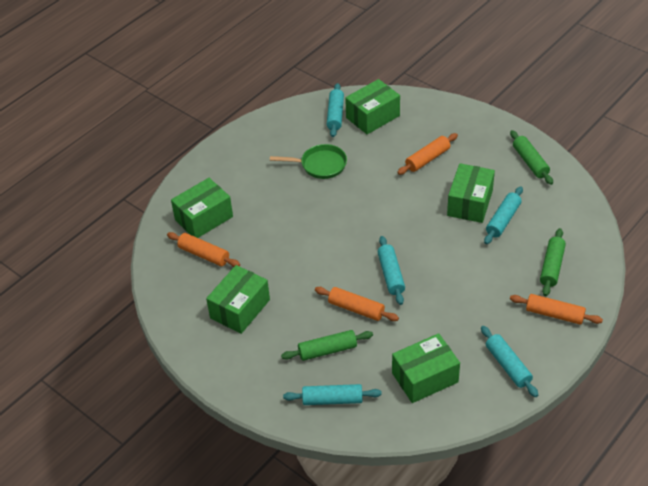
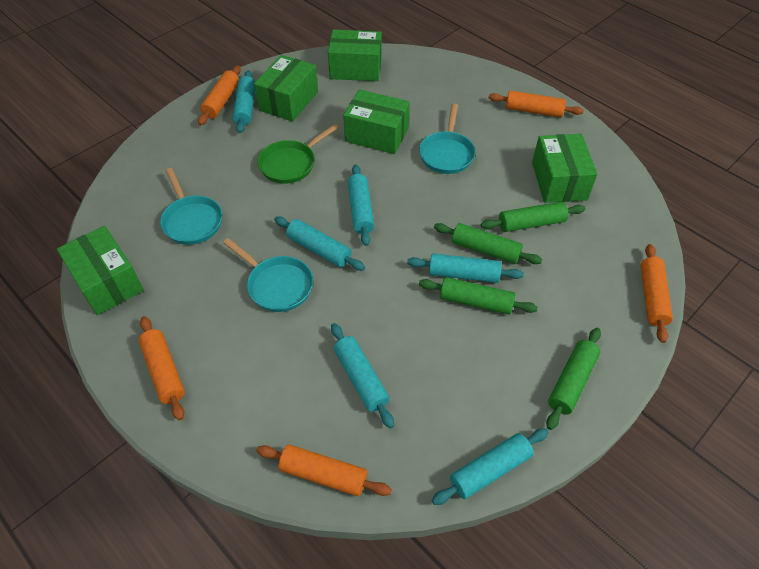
green rolling pin: [281,330,373,361] [510,130,553,185] [540,228,566,296] = 3 -> [419,277,538,315] [434,223,542,264] [481,202,586,232] [546,328,601,430] = 4
orange rolling pin: [167,232,240,267] [315,287,399,321] [397,133,458,175] [510,294,603,325] = 4 -> [139,316,185,420] [198,65,241,125] [257,445,392,496] [489,90,584,117] [641,244,673,343] = 5
turquoise pan: none = 0 -> [160,168,222,245] [223,238,313,312] [419,104,475,174] = 3
turquoise rolling pin: [283,384,382,405] [327,83,344,137] [378,236,405,305] [481,326,538,397] [484,186,523,244] = 5 -> [232,70,255,133] [274,216,365,271] [331,323,394,428] [348,164,374,246] [407,253,524,283] [432,428,549,505] = 6

